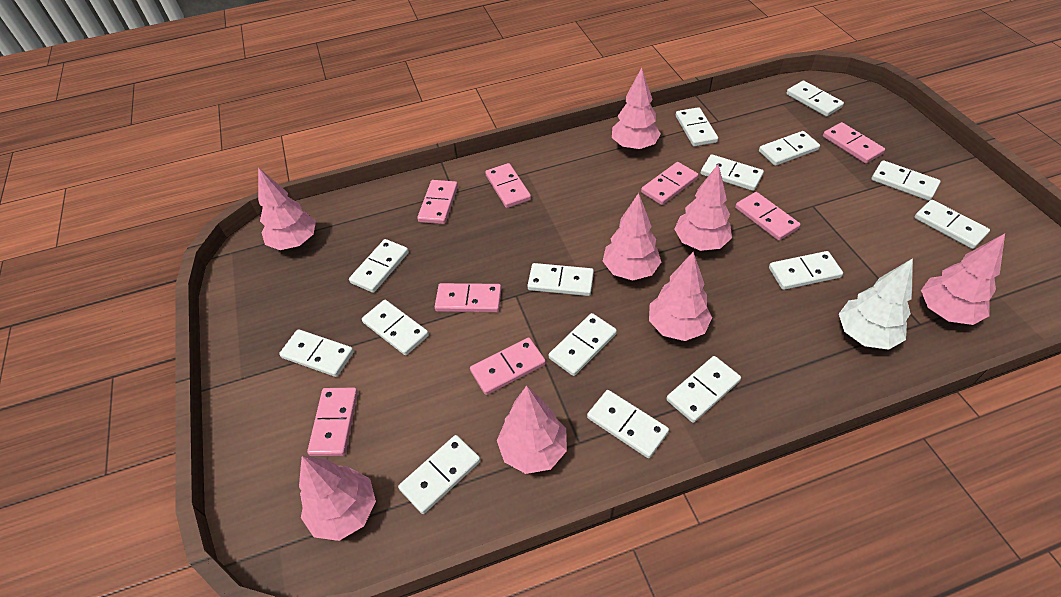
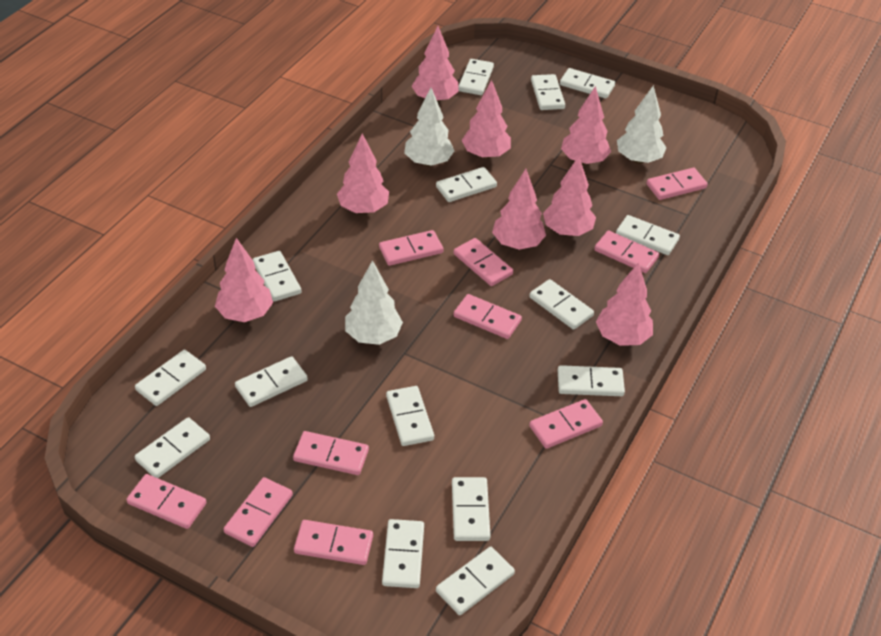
pink domino: [307,388,358,456] [417,180,458,224] [435,283,501,312] [470,337,546,395] [485,163,531,208] [641,162,698,205] [735,192,800,241] [823,122,885,163] = 8 -> [127,474,206,529] [224,477,293,547] [293,431,369,475] [294,520,373,565] [379,230,444,266] [454,238,513,286] [454,294,522,339] [529,399,603,449] [594,230,659,273] [646,168,708,200] = 10
white tree: [839,258,913,350] = 1 -> [345,260,403,345] [404,88,454,166] [617,85,666,164] = 3

